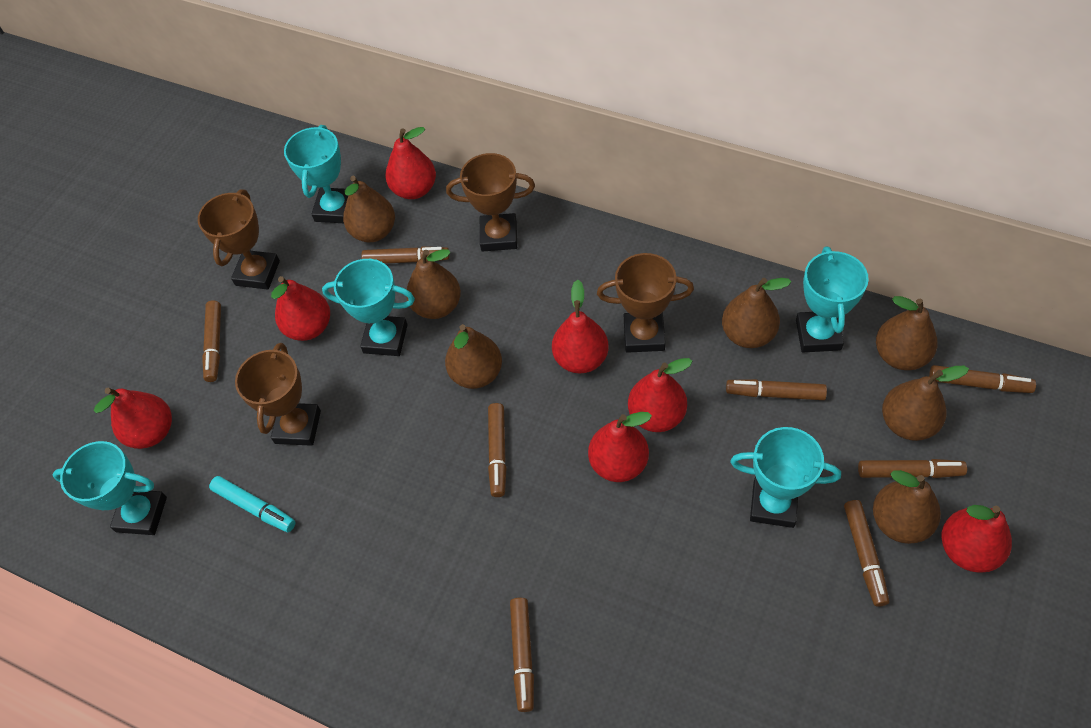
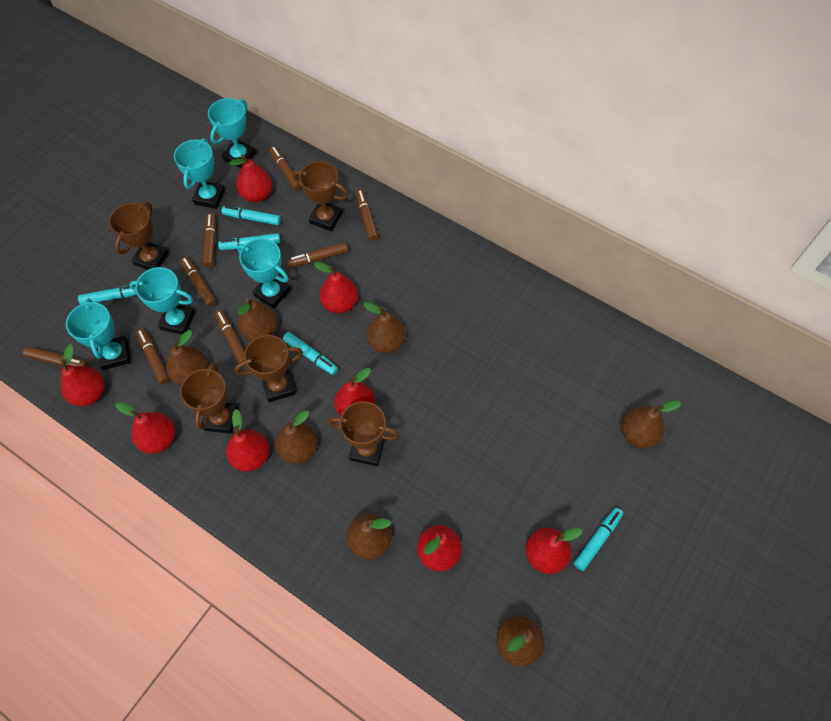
brown trophy: [198,189,280,290] [235,343,321,446] [446,153,535,252] [597,253,694,353] = 4 -> [109,202,169,270] [180,363,238,434] [235,335,303,402] [293,161,348,231] [329,401,399,466] = 5
red pear: [94,388,172,449] [271,276,330,341] [385,127,436,199] [552,280,609,373] [588,412,652,482] [628,358,692,432] [941,505,1012,573] = 7 -> [61,344,105,406] [116,402,175,454] [226,409,269,471] [229,154,272,202] [314,261,358,313] [334,368,376,416] [417,525,462,571] [526,528,583,574] = 8
turquoise marker: [209,476,296,532] = 1 -> [78,285,137,305] [218,233,280,250] [221,206,281,225] [283,332,338,375] [574,508,623,571] = 5

